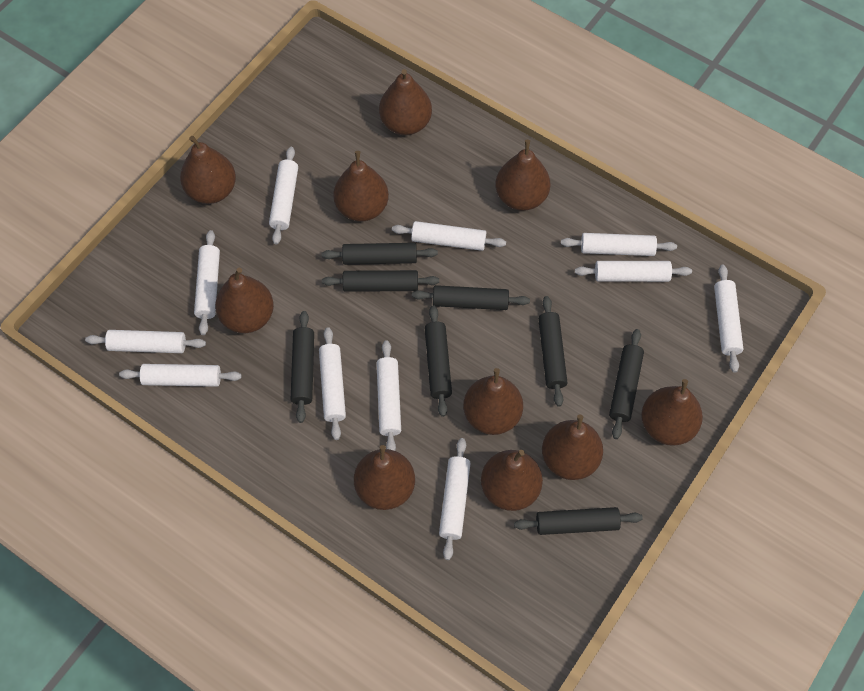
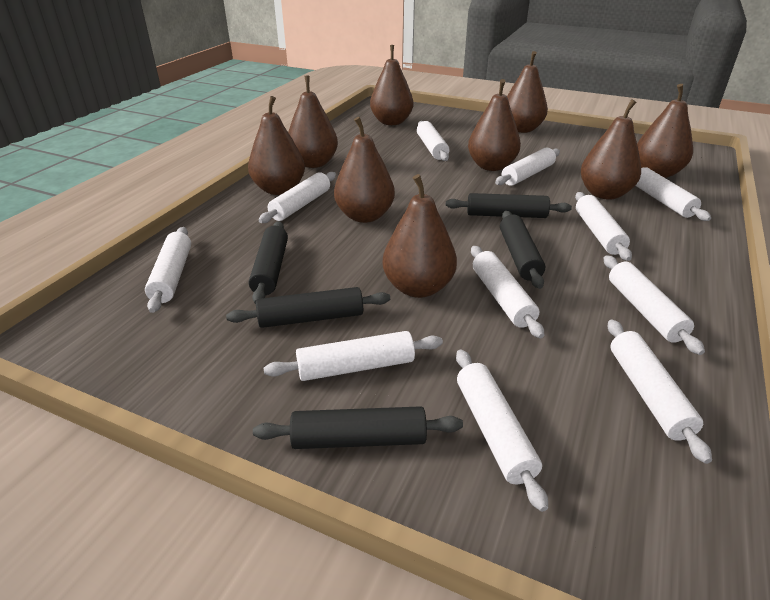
black rolling pin: [291,311,314,423] [321,243,438,265] [322,270,439,292] [412,285,530,310] [425,305,452,417] [514,507,643,535] [538,296,567,407] [609,329,644,439] = 8 -> [226,287,390,328] [249,221,288,304] [253,406,463,449] [446,193,572,218] [500,211,545,289] = 5
brown pear: [180,136,236,204] [215,268,274,333] [333,151,389,222] [354,445,415,510] [379,69,432,135] [463,368,523,435] [481,450,543,511] [495,140,550,211] [542,415,603,480] [641,379,703,446] = 10 -> [248,96,305,195] [288,76,338,168] [334,117,395,223] [370,45,413,125] [382,174,457,298] [468,79,521,171] [507,51,548,133] [581,99,641,200] [637,84,693,178] = 9

